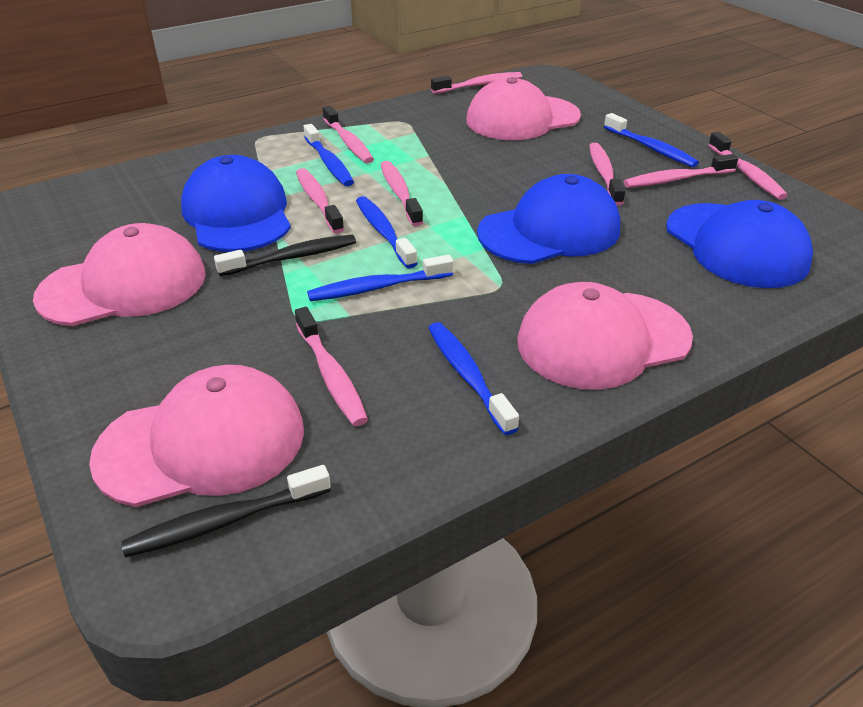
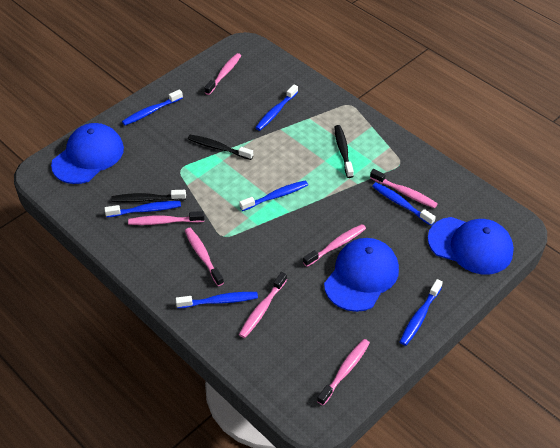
black toothbrush: [121,465,331,558] [214,235,356,276] = 2 -> [111,190,186,203] [188,135,253,160] [334,125,354,178] = 3
blue toothbrush: [303,124,354,186] [307,255,453,301] [356,196,418,269] [428,322,519,435] [604,113,699,167] = 5 -> [104,201,181,217] [122,89,183,125] [176,292,258,308] [239,180,308,211] [255,85,298,131] [372,182,436,226] [400,279,443,346] = 7
pink cap: [33,223,206,326] [89,365,304,507] [466,77,581,140] [517,282,693,390] = 4 -> none = 0
pink toothbrush: [295,307,368,426] [296,168,344,234] [323,106,374,164] [380,161,423,226] [431,72,522,94] [589,143,625,206] [623,154,738,188] [708,132,788,200] = 8 -> [128,211,204,225] [185,228,224,286] [204,53,241,95] [239,272,287,338] [303,224,366,267] [317,339,370,405] [370,169,438,208] = 7

